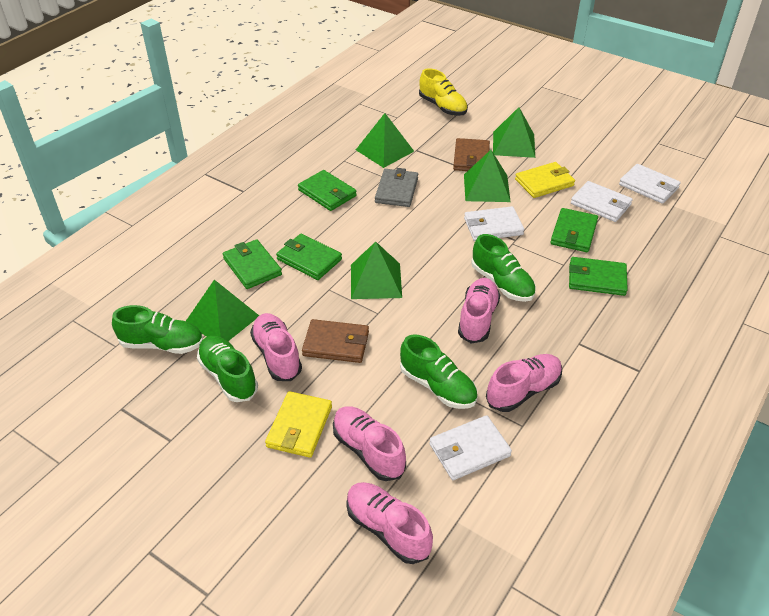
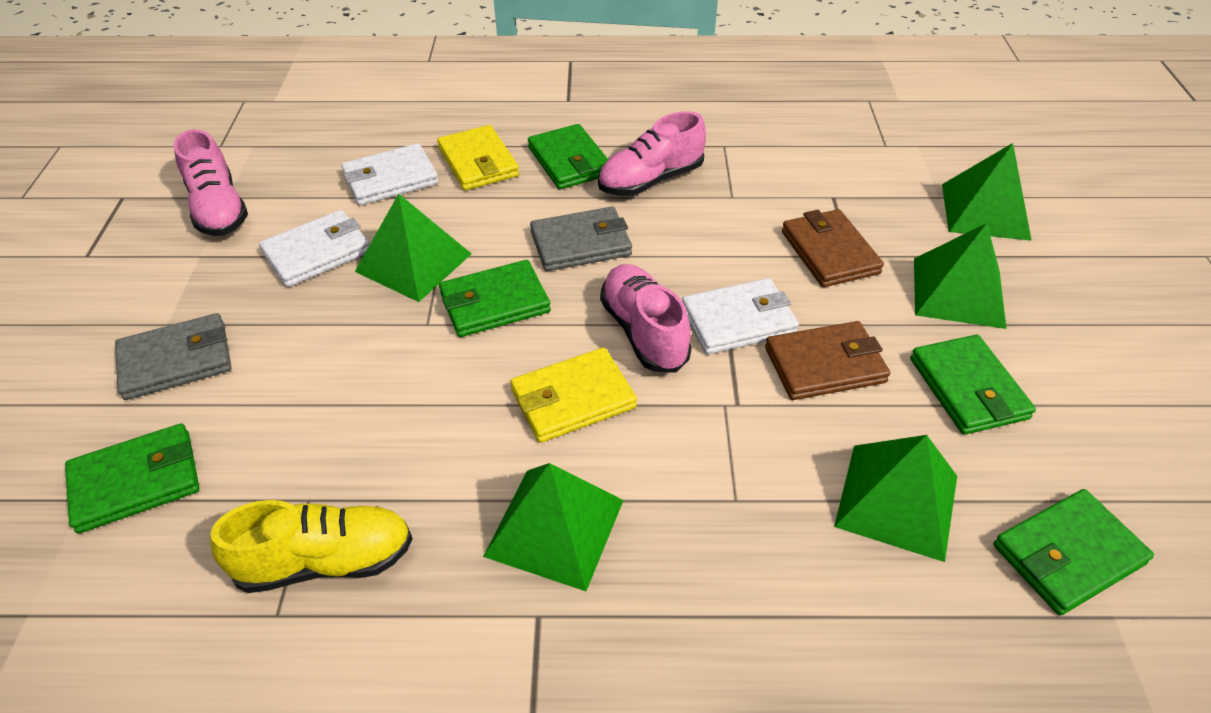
green shoe: [112,305,203,354] [197,336,258,402] [400,334,477,409] [471,234,536,302] = 4 -> none = 0
grey wallet: [375,168,418,207] = 1 -> [115,313,231,400] [530,207,632,271] = 2
pink shoe: [250,313,302,381] [333,406,406,481] [346,482,433,564] [458,278,500,344] [486,354,562,412] = 5 -> [174,129,248,236] [598,111,706,196] [600,264,692,373] = 3
white wallet: [429,415,512,480] [464,206,524,241] [571,181,633,222] [619,164,681,204] = 4 -> [259,210,369,287] [341,143,439,205] [682,278,799,354] = 3

